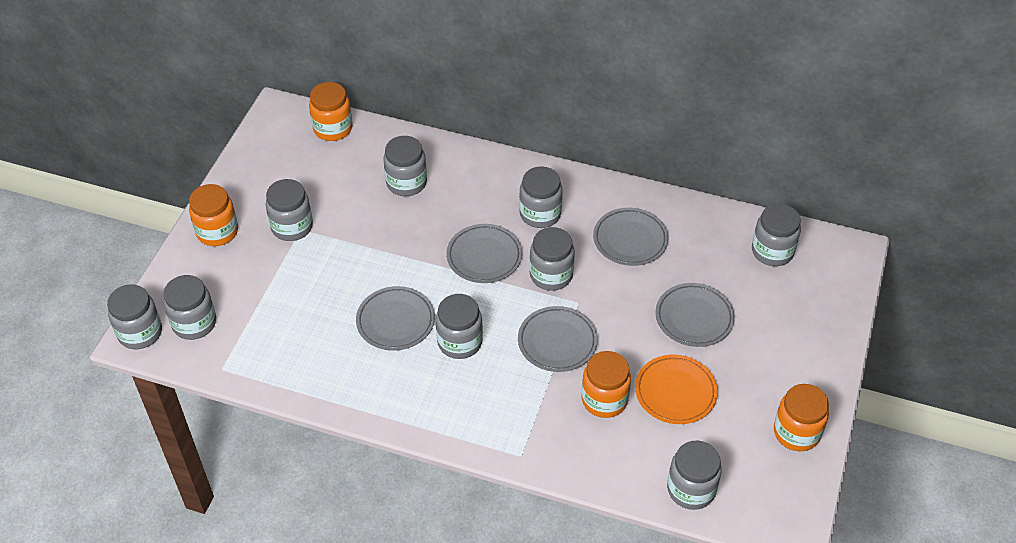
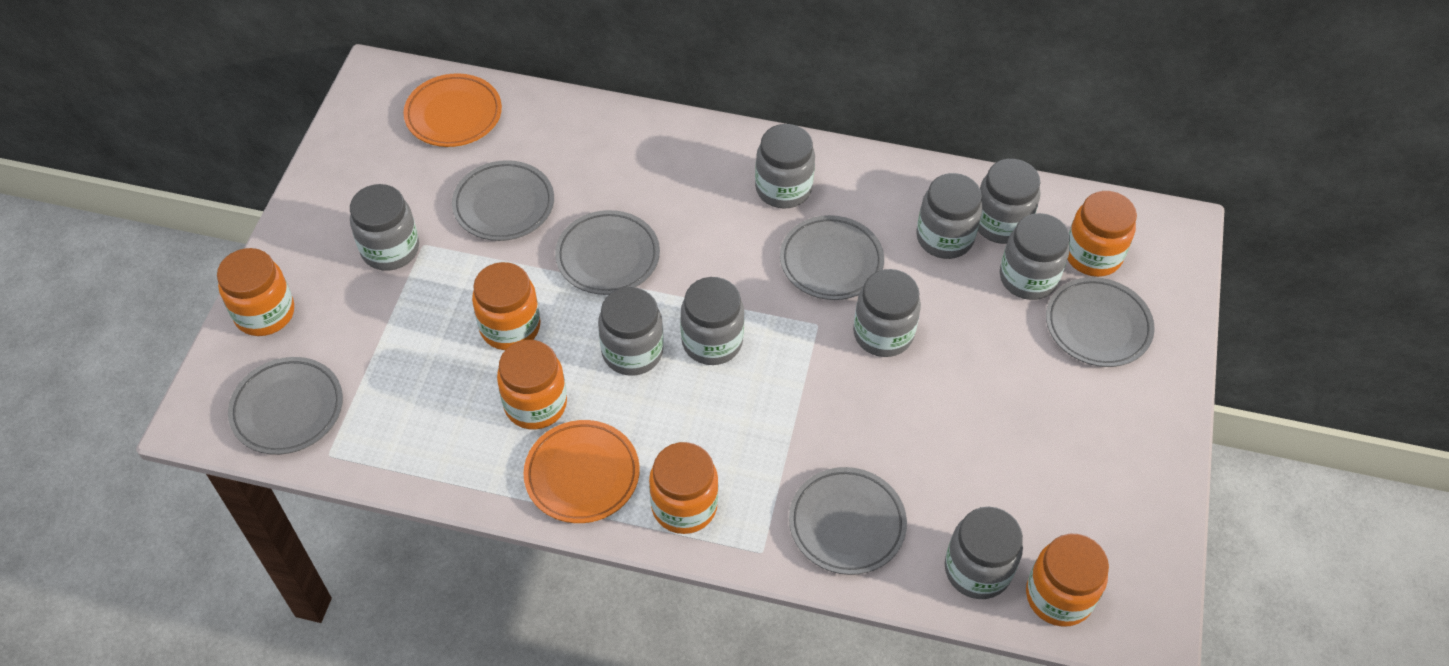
grey plate: [356,286,435,351] [446,224,522,283] [518,306,598,372] [593,207,668,266] [655,283,735,347] = 5 -> [228,357,343,455] [452,160,554,241] [555,210,660,295] [780,215,884,300] [789,467,907,575] [1046,277,1155,367] = 6
orange jar: [189,184,238,246] [309,82,352,141] [582,351,631,418] [774,384,829,451] = 4 -> [217,248,294,336] [472,262,540,350] [497,340,567,430] [649,442,718,534] [1026,534,1109,627] [1067,191,1137,277] = 6
orange plate: [635,355,718,424] = 1 -> [404,73,502,147] [523,420,640,523] = 2

